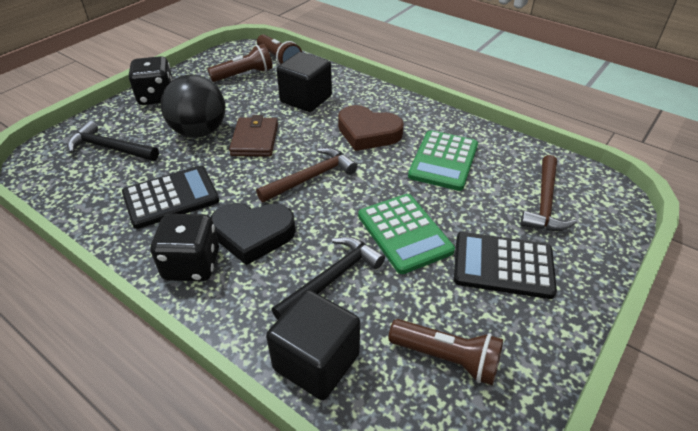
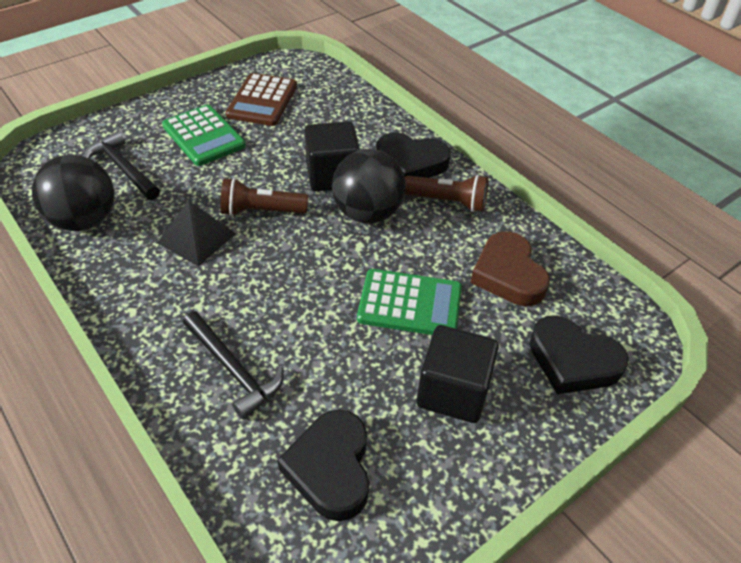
black ball: [161,75,225,138] = 1 -> [32,155,114,231] [332,149,406,223] = 2
black calculator: [122,166,219,229] [454,232,557,299] = 2 -> none = 0
black dice: [129,56,173,105] [150,214,219,281] = 2 -> none = 0
black heart: [211,203,296,265] = 1 -> [277,410,369,521] [377,132,451,178] [529,315,629,394] = 3
black pyramid: none = 0 -> [157,201,236,267] = 1
brown calculator: none = 0 -> [226,73,297,126] = 1
brown flashlight: [207,44,273,82] [257,34,302,65] [388,319,503,386] = 3 -> [220,178,308,216] [405,175,488,212] = 2
brown hammer: [256,148,357,202] [520,155,577,231] = 2 -> none = 0
brown wallet: [229,115,278,157] = 1 -> none = 0

